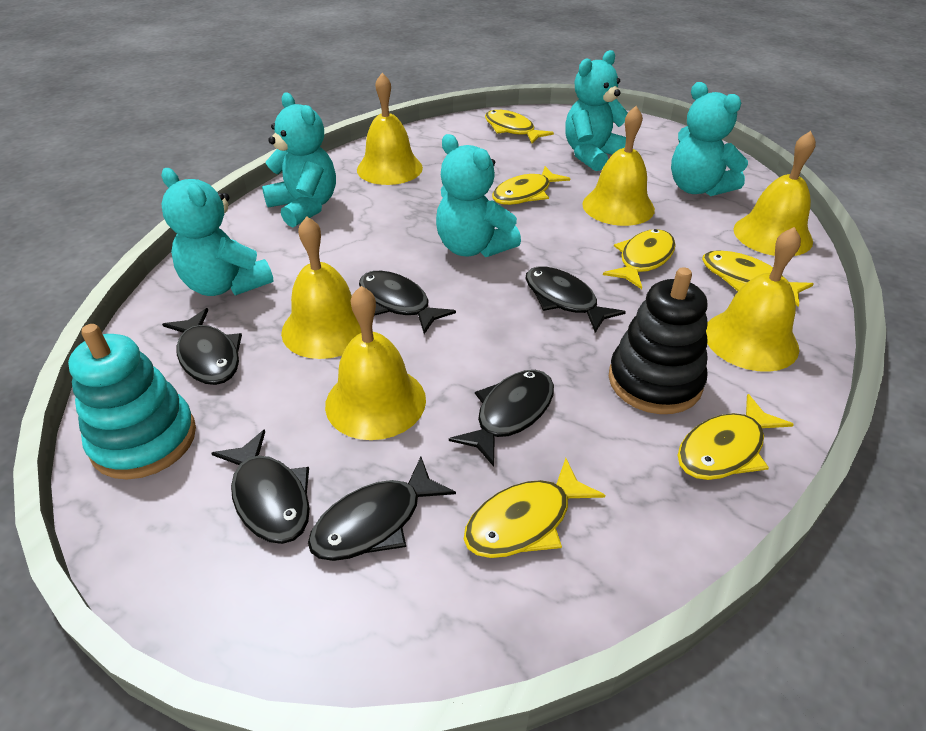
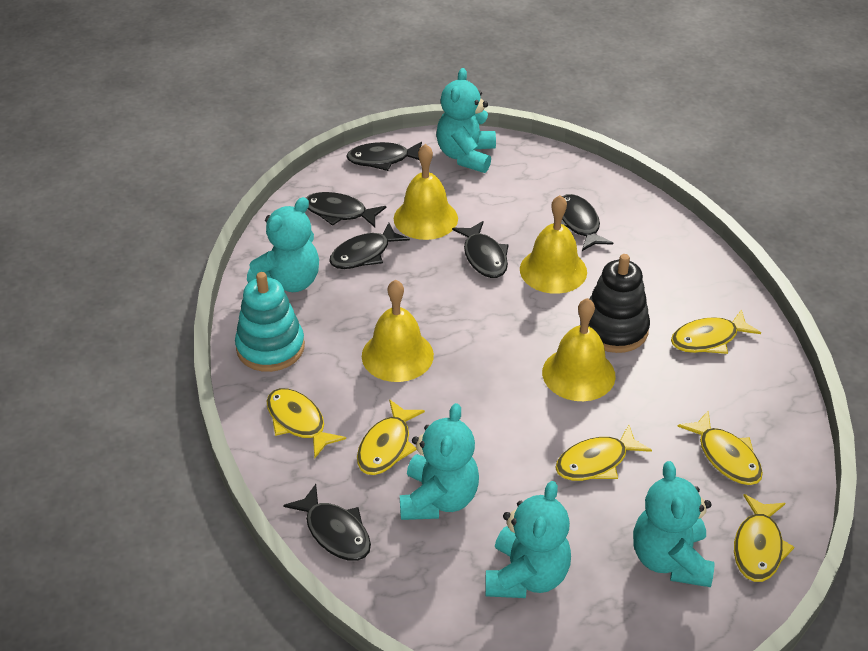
yellow bell: [281,216,361,359] [325,286,426,440] [357,73,423,185] [582,106,655,226] [706,227,801,372] [734,131,816,256] = 6 -> [362,279,434,382] [394,144,458,240] [520,195,587,294] [542,298,616,401] = 4

